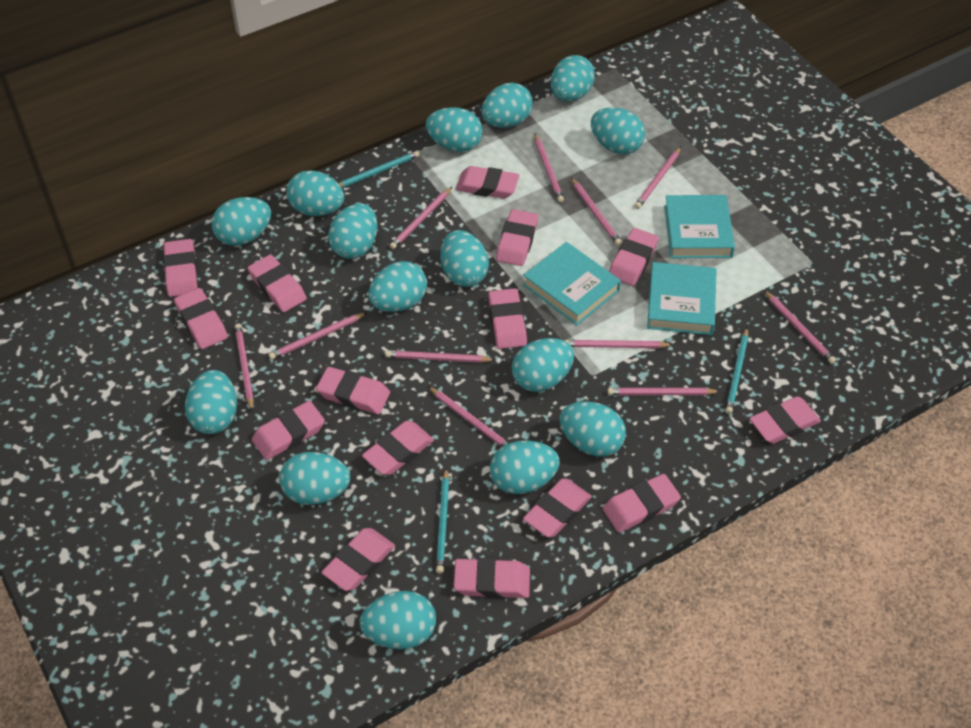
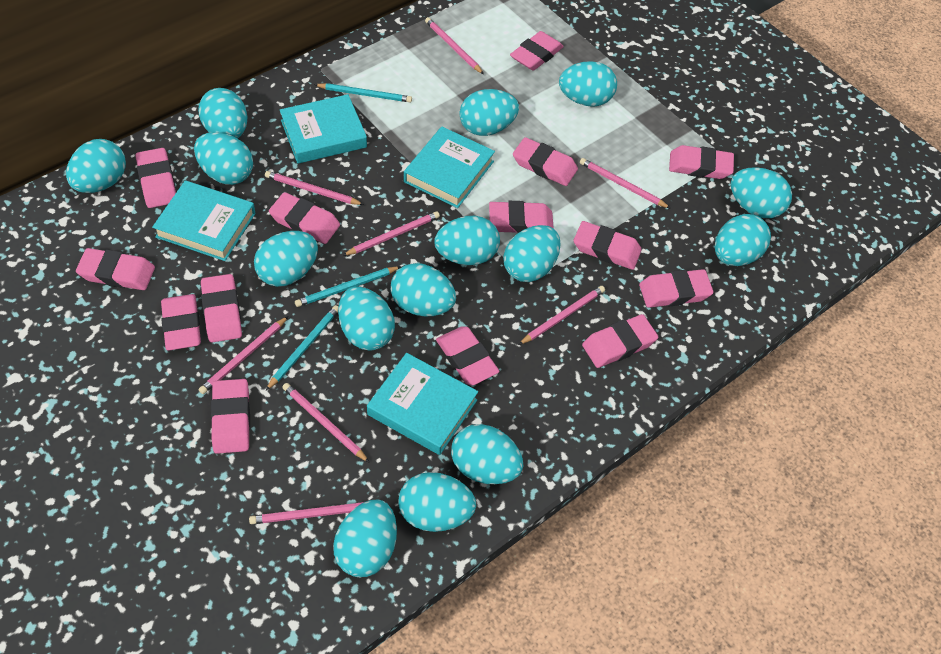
pink eraser: [163,239,198,297] [174,288,228,349] [248,255,307,312] [252,401,325,460] [316,367,390,414] [321,528,395,591] [362,421,434,475] [454,558,530,599] [456,166,519,199] [488,288,527,349] [496,209,538,266] [523,479,592,537] [603,474,681,532] [609,228,659,286] [749,396,821,444] = 15 -> [76,248,155,290] [136,148,176,208] [161,294,201,350] [201,274,242,343] [211,379,250,454] [269,192,340,244] [436,326,499,385] [489,201,554,233] [510,31,564,71] [513,137,578,186] [574,221,642,270] [582,314,658,368] [639,269,714,308] [669,145,734,179] = 14
pink pencil: [235,324,254,411] [269,312,367,360] [385,350,495,363] [389,187,452,249] [428,386,509,447] [534,134,564,202] [564,340,673,348] [571,178,622,245] [608,388,721,395] [635,147,681,209] [764,290,836,364] = 11 -> [199,316,288,394] [249,502,364,524] [265,171,364,205] [282,383,370,463] [342,211,440,256] [425,17,484,74] [518,286,605,345] [580,158,670,208] = 8
turquoise book: [523,242,621,325] [647,262,717,335] [664,195,735,258] = 3 -> [152,180,255,261] [280,94,367,164] [367,353,478,455] [404,127,495,208] = 4

